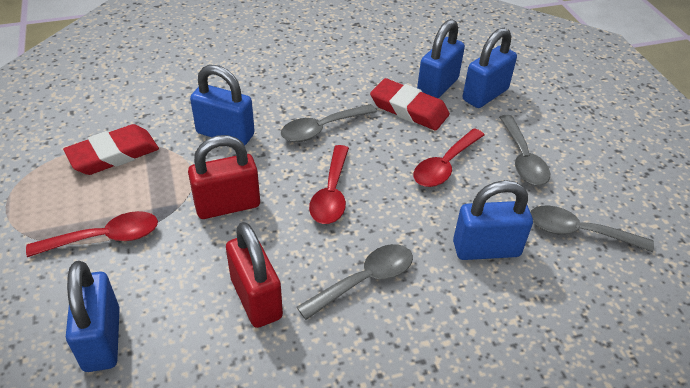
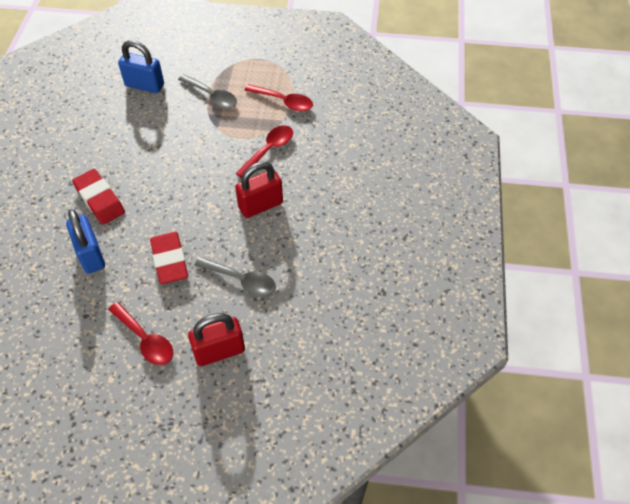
blue padlock: [66,261,120,372] [190,65,255,146] [417,19,465,98] [453,180,533,260] [463,28,517,108] = 5 -> [66,209,105,274] [118,40,164,93] = 2
grey spoon: [281,104,377,142] [297,244,413,320] [499,115,550,185] [530,205,654,252] = 4 -> [178,74,237,109] [194,257,276,296] = 2

